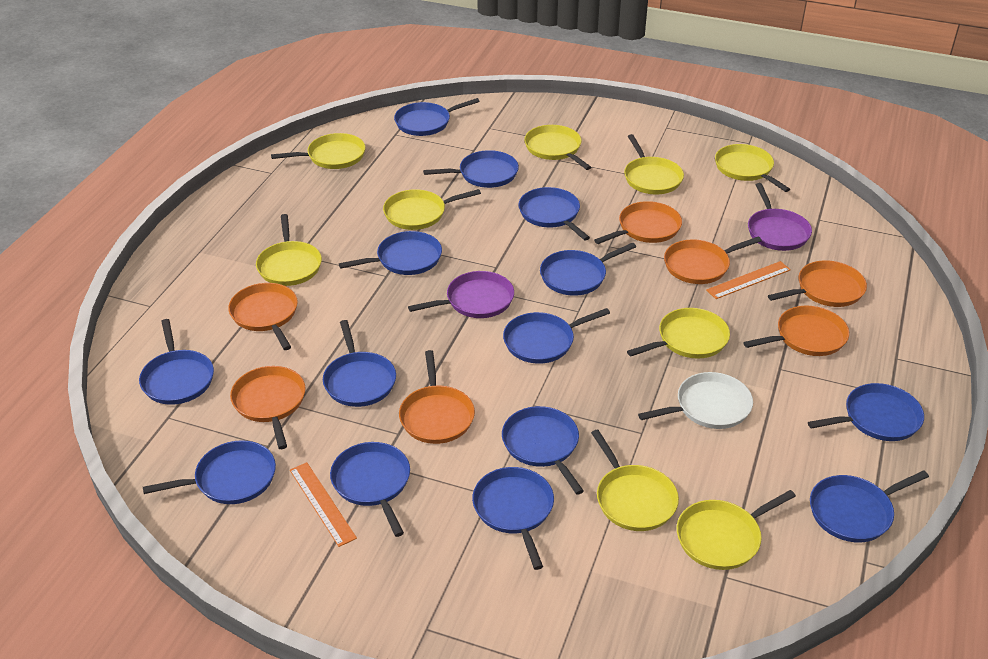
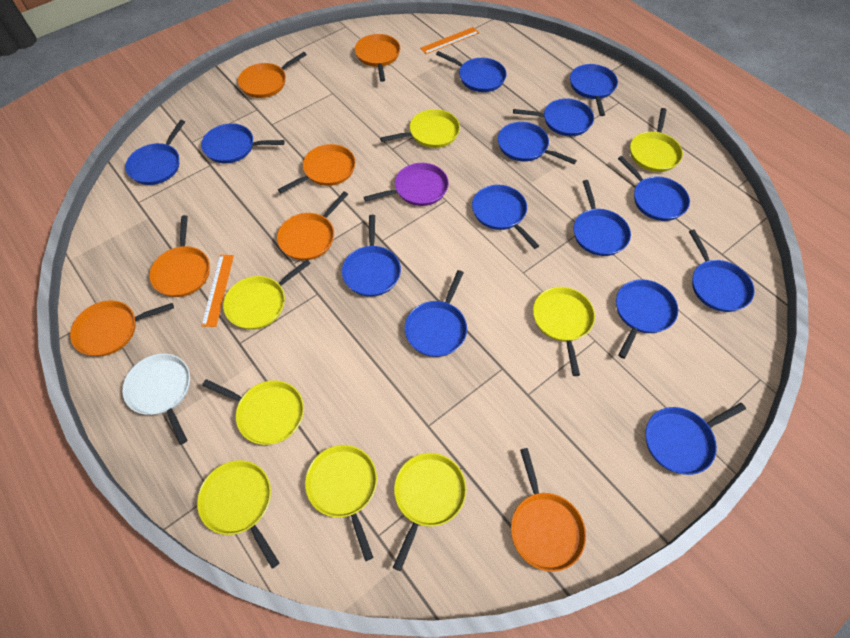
purple pan: [408,271,514,318] [748,183,812,251] = 2 -> [364,163,449,206] = 1
yellow pan: [256,214,322,286] [271,133,365,169] [383,189,481,230] [524,125,591,170] [591,430,679,531] [624,134,684,194] [627,308,730,358] [677,490,796,570] [715,144,790,192] = 9 -> [197,460,279,568] [202,379,304,445] [223,260,311,330] [305,445,377,561] [380,109,460,148] [393,453,466,571] [533,287,595,376] [630,108,683,172] = 8

